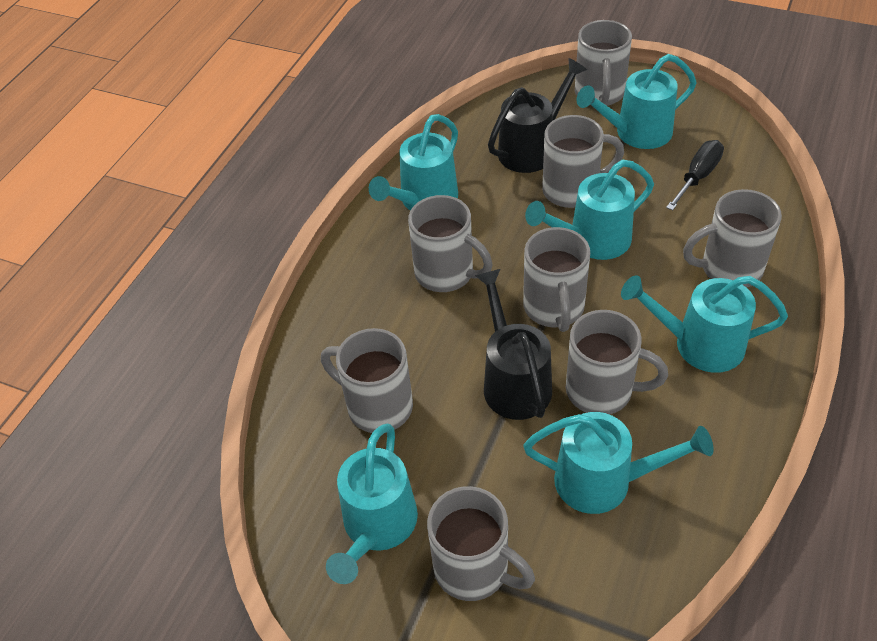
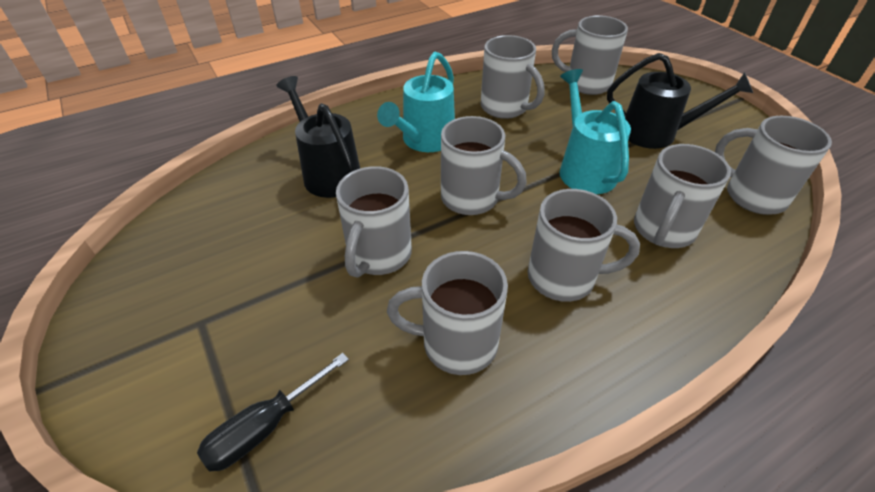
turquoise watering can: [326,424,418,584] [369,114,458,210] [523,412,714,514] [525,160,654,260] [577,54,697,149] [621,275,788,373] = 6 -> [377,51,455,152] [559,69,631,194] = 2

